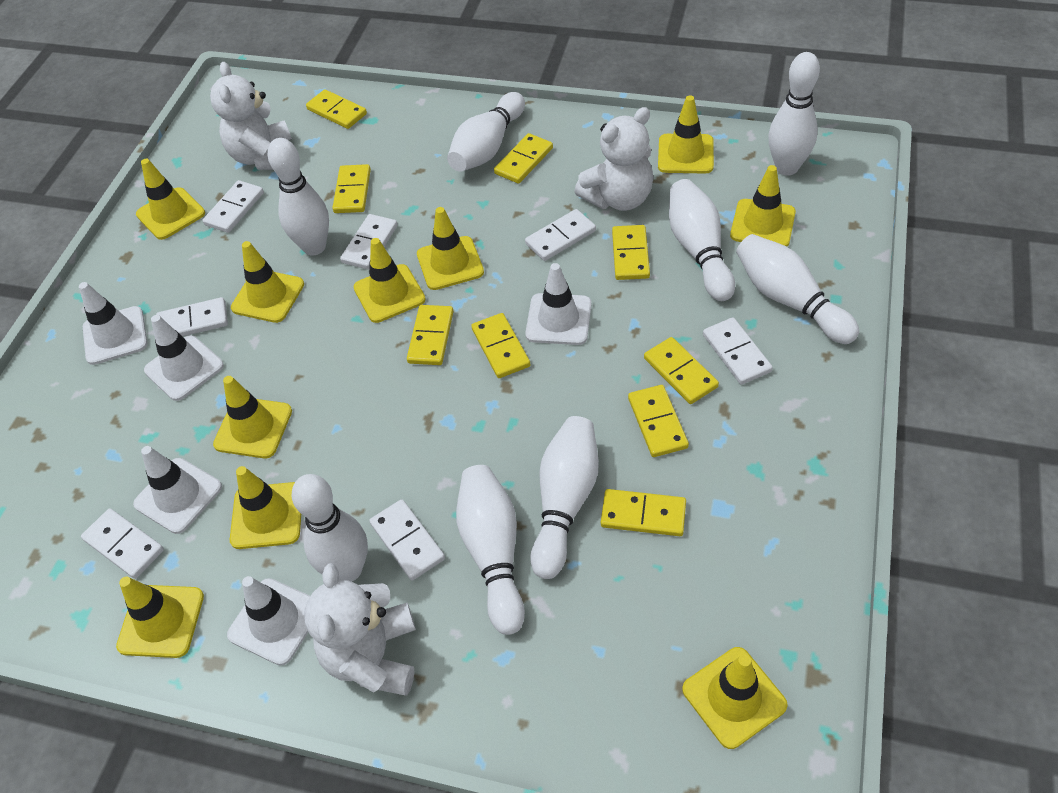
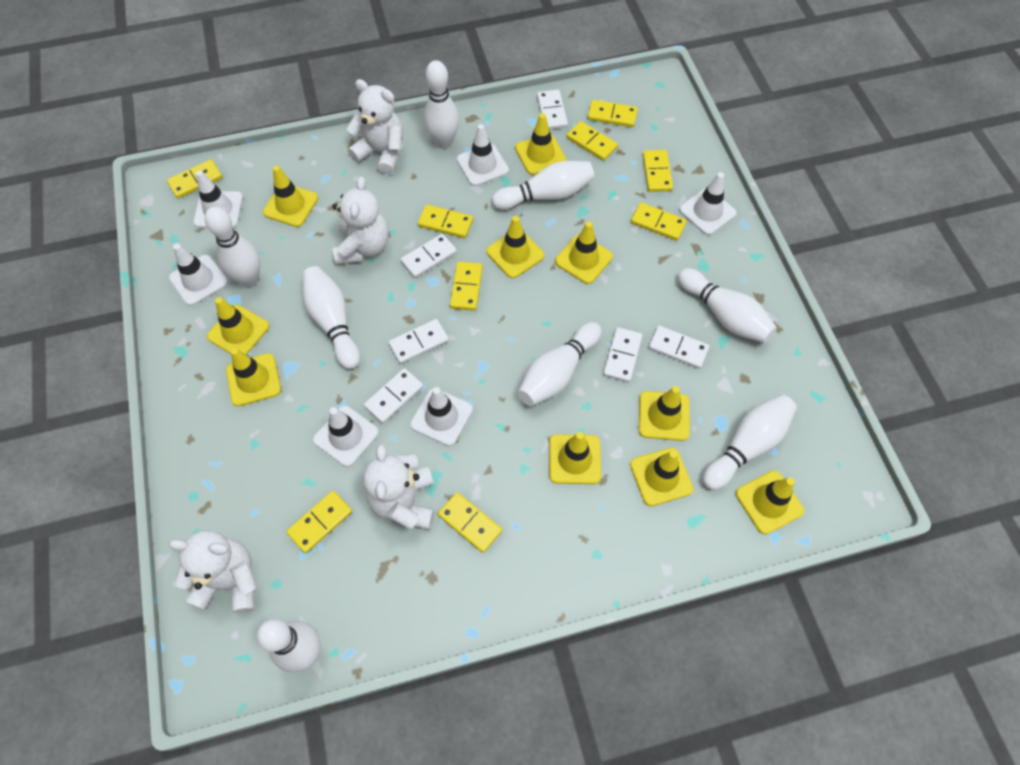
white domino: [81,508,164,579] [156,297,228,337] [203,180,264,233] [340,214,398,270] [369,499,445,581] [525,209,596,261] [703,317,773,385] = 7 -> [364,368,423,424] [388,319,449,364] [400,234,457,278] [537,90,568,129] [603,327,643,382] [649,326,709,369] = 6
white teddy bear: [210,62,292,170] [304,563,416,696] [574,107,653,211] = 3 -> [168,530,257,613] [333,177,389,265] [346,79,403,174] [363,444,434,529] = 4
white traffic cone: [79,282,147,365] [133,446,222,534] [144,315,224,401] [227,576,310,666] [525,263,592,345] = 5 -> [169,244,228,306] [193,170,243,228] [313,406,379,467] [410,387,473,446] [457,124,509,186] [679,172,737,235] = 6

